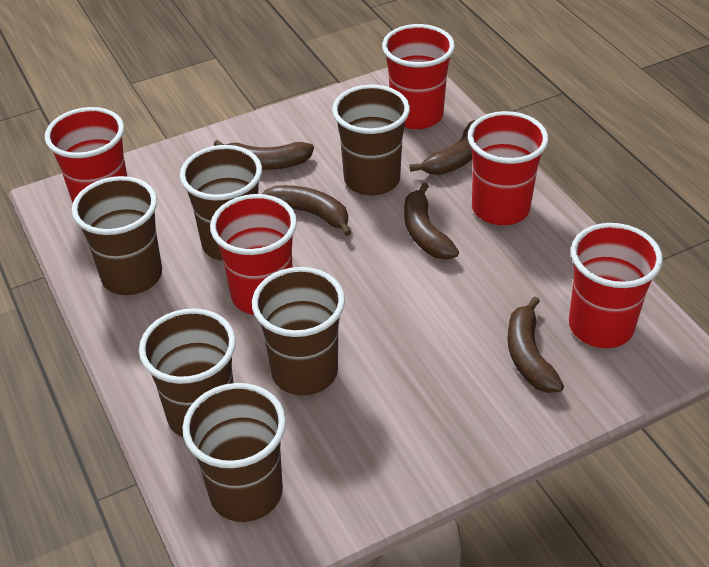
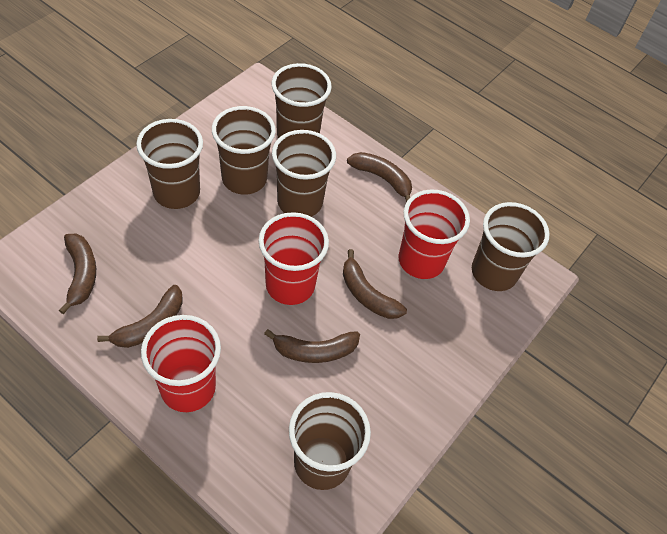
red cup: [45,107,128,203] [210,194,297,315] [382,24,455,129] [468,111,548,225] [569,223,663,348] = 5 -> [141,315,221,412] [259,212,329,305] [398,189,470,279] = 3

